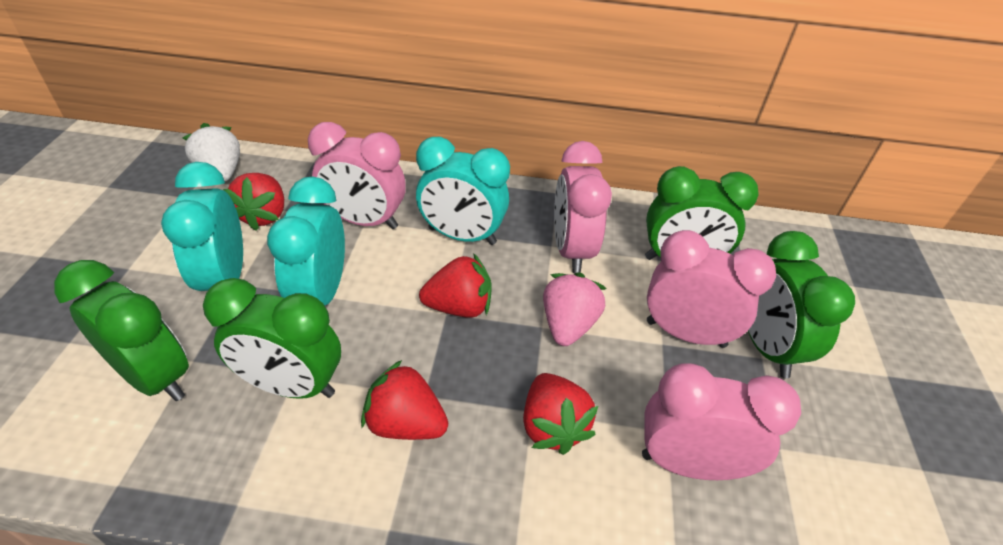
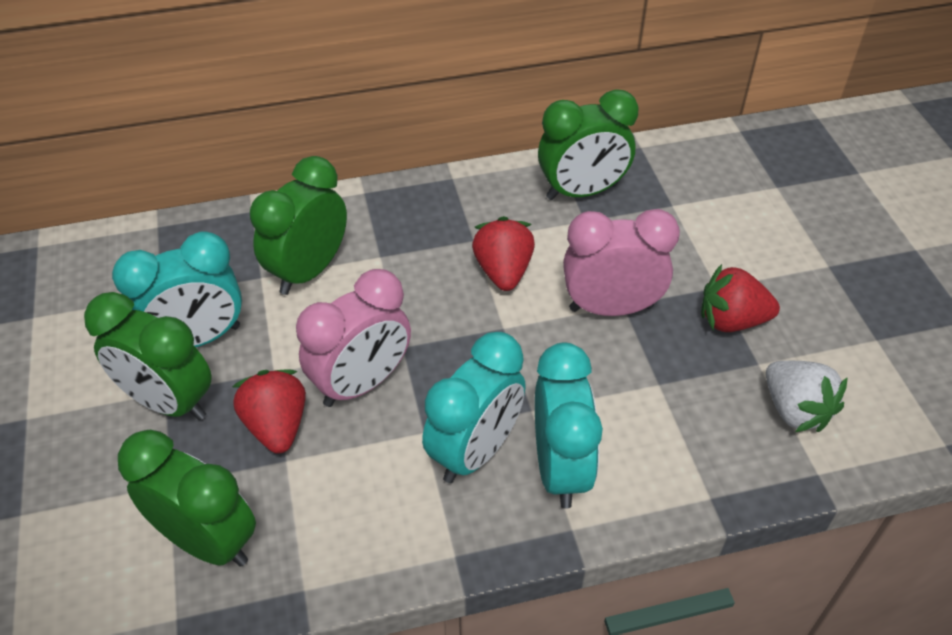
pink clock: [308,122,406,229] [554,141,612,273] [642,363,801,480] [647,230,776,348] = 4 -> [296,269,411,407] [563,209,680,316] = 2
pink strawberry: [543,273,607,346] = 1 -> none = 0
red strawberry: [223,173,284,231] [361,360,448,440] [419,253,492,318] [523,373,598,455] = 4 -> [232,369,306,453] [472,216,535,291] [701,264,780,332] = 3

